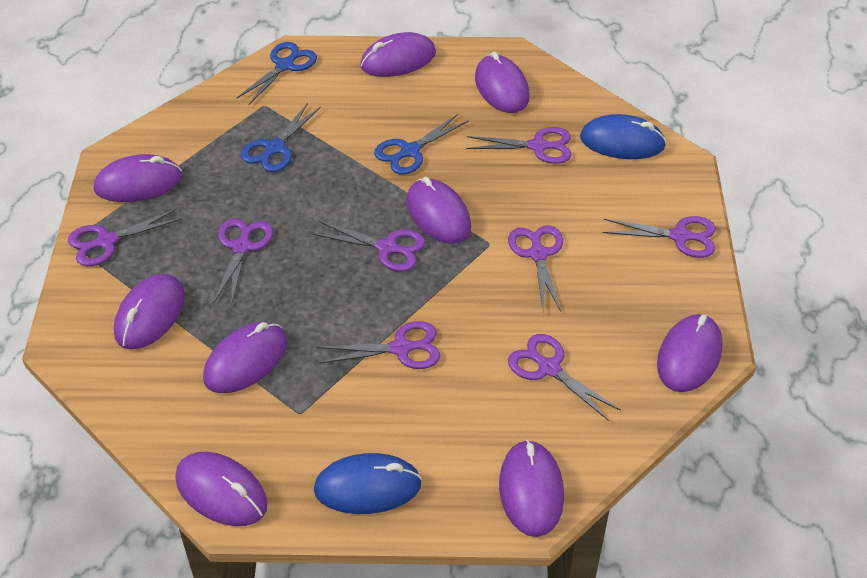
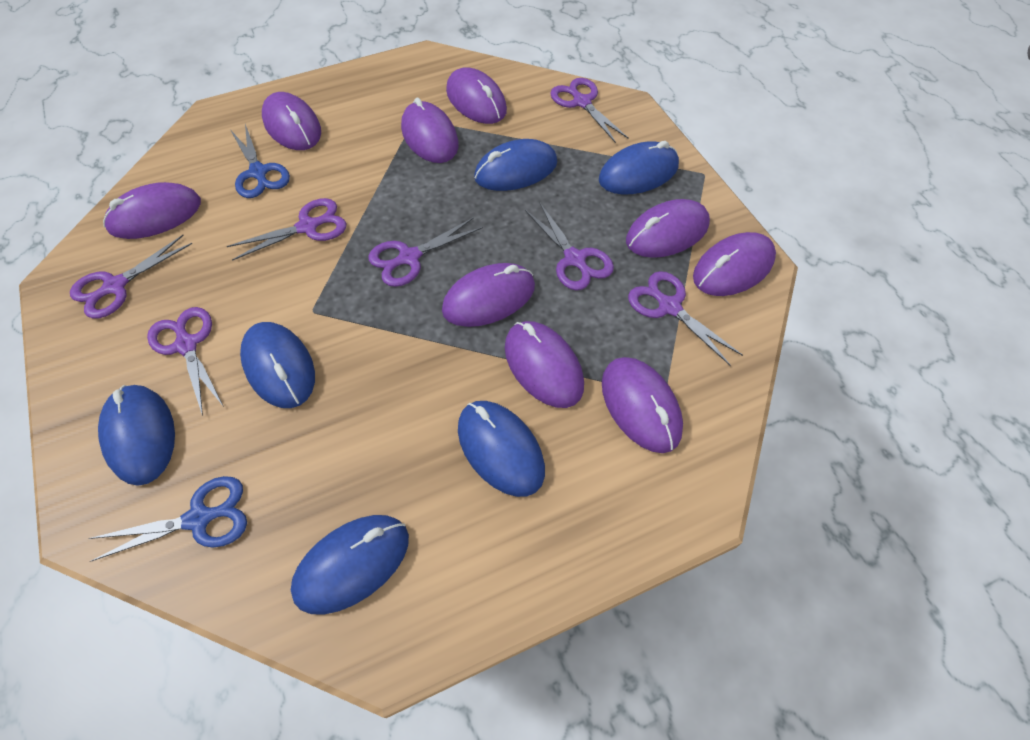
blue mouse: [314,453,422,514] [580,114,666,159] = 2 -> [98,385,175,486] [240,322,315,408] [291,515,409,615] [458,401,545,497] [474,139,557,191] [599,141,679,194] = 6
blue scissors: [236,42,317,105] [241,103,321,172] [374,114,469,175] = 3 -> [89,476,247,562] [231,124,290,198] = 2
purple scissors: [68,209,182,266] [213,218,273,306] [312,221,426,272] [317,321,440,369] [466,127,572,164] [508,225,563,312] [508,334,621,421] [603,216,716,258] = 8 -> [70,235,192,319] [147,307,224,416] [227,198,346,261] [368,217,483,287] [525,203,614,290] [550,78,629,143] [628,271,743,366] = 7

